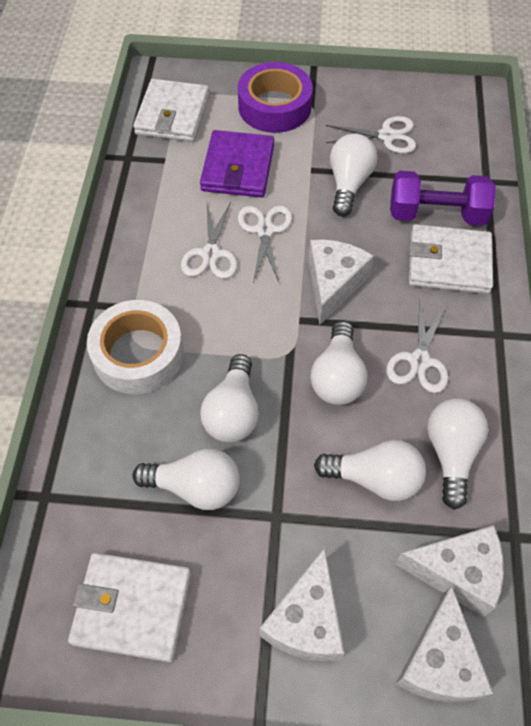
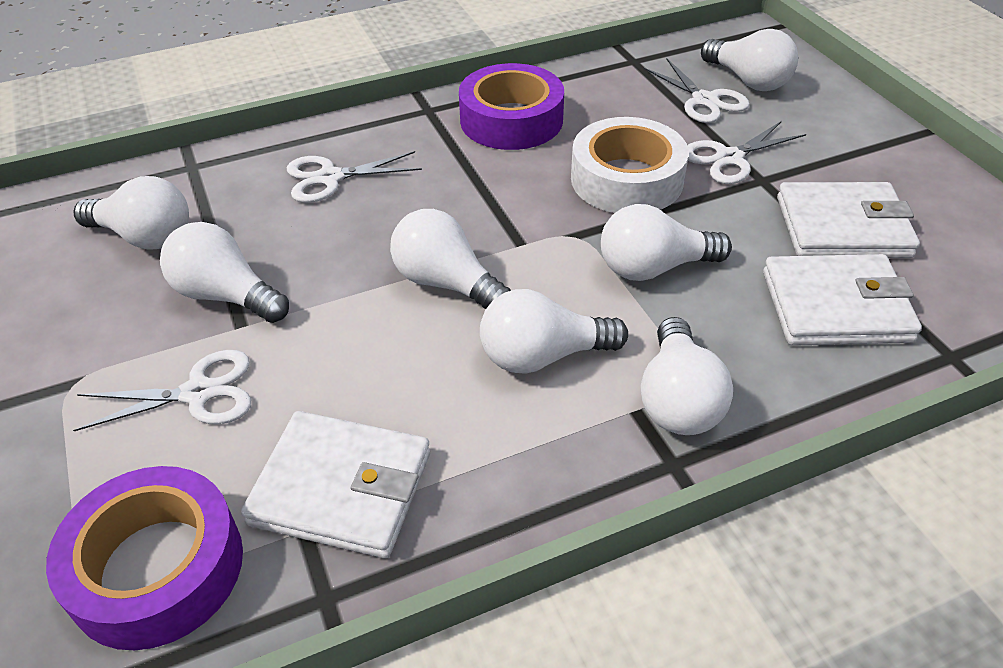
purple dumbbell: [390,171,496,226] = 1 -> none = 0
purple tape: [238,62,313,133] = 1 -> [46,466,243,650] [459,63,564,150] = 2
purple wallet: [200,130,274,198] = 1 -> none = 0
white cheese: [260,548,344,661] [309,240,374,325] [395,525,504,617] [396,585,494,702] = 4 -> none = 0
white light bulb: [133,448,240,510] [200,354,259,442] [311,321,367,405] [314,440,426,501] [330,133,377,216] [427,398,488,510] = 6 -> [73,176,189,250] [160,222,289,323] [390,209,511,309] [480,289,628,374] [601,204,732,281] [641,317,733,435] [701,29,798,91] = 7

